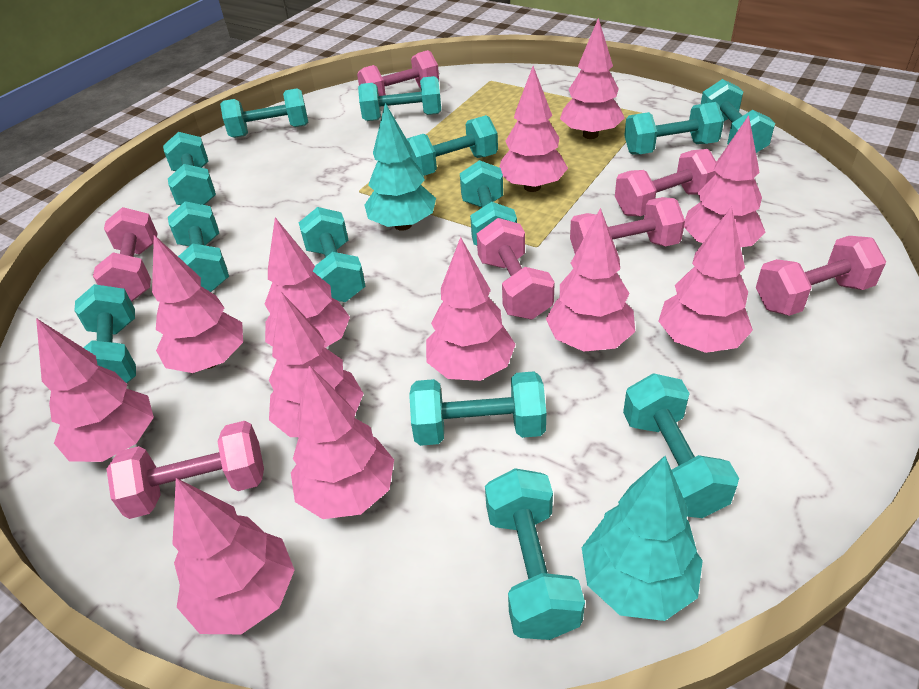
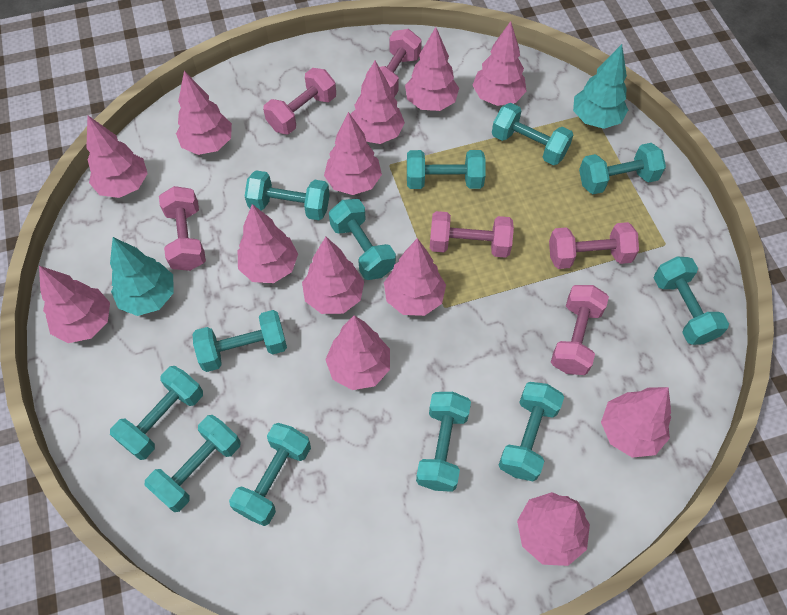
pink dumbbell: [93,207,158,302] [107,421,264,519] [357,50,439,96] [477,218,555,319] [570,197,685,254] [615,149,717,216] [756,236,886,316] = 7 -> [159,186,206,271] [263,68,336,135] [366,29,422,97] [430,211,514,258] [549,222,639,269] [551,285,609,375] = 6
pink tree: [36,318,154,462] [152,235,243,373] [172,478,294,634] [265,218,350,348] [269,292,364,437] [291,365,394,519] [426,237,516,381] [499,66,568,192] [546,208,635,352] [560,18,625,139] [659,206,753,353] [684,115,766,247] = 12 -> [39,266,110,343] [86,116,148,198] [176,71,232,155] [238,204,298,283] [302,237,364,314] [324,112,382,195] [325,315,390,390] [351,60,405,144] [384,238,446,316] [405,27,459,111] [472,21,527,106] [517,492,590,566] [601,387,671,458] = 13
turquoise dumbbell: [74,284,136,383] [163,132,216,205] [168,201,229,292] [220,88,308,138] [299,207,366,302] [358,76,441,121] [406,115,498,176] [409,371,546,446] [460,160,517,245] [485,468,585,640] [623,373,739,518] [624,102,724,155] [701,79,775,153] = 13 -> [110,366,203,460] [145,415,241,512] [193,310,287,372] [229,423,311,526] [245,170,330,220] [329,199,396,280] [407,150,486,189] [416,392,471,492] [492,103,573,165] [499,382,564,481] [579,143,666,194] [654,256,729,345] = 12

